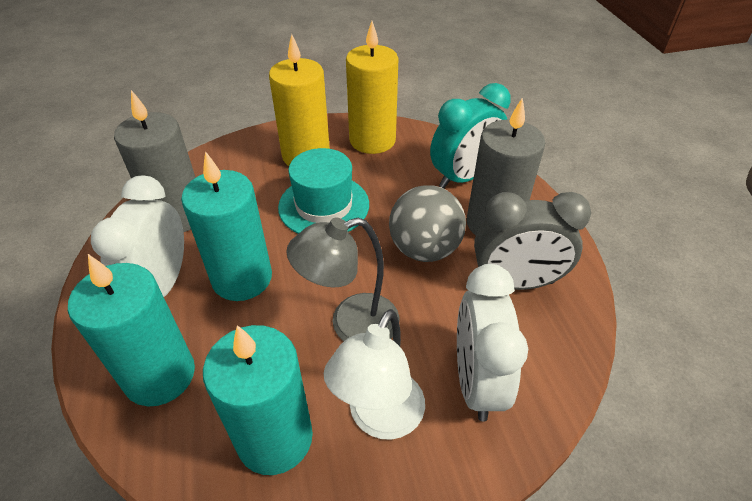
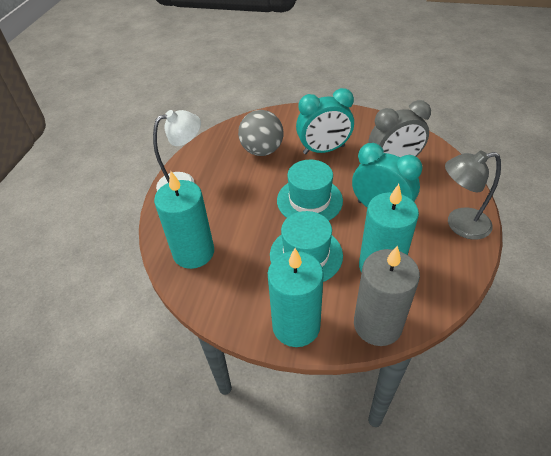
grey candle: [114,90,196,232] [467,97,545,235] = 2 -> [354,245,420,346] = 1
turquoise clock: [430,83,511,188] = 1 -> [296,88,354,154] [352,143,423,207] = 2
turquoise hat: [278,148,369,234] = 1 -> [270,211,343,282] [277,160,343,221] = 2
white clock: [91,175,184,297] [457,264,528,422] = 2 -> none = 0
yellow candle: [269,34,330,166] [346,21,399,154] = 2 -> none = 0

